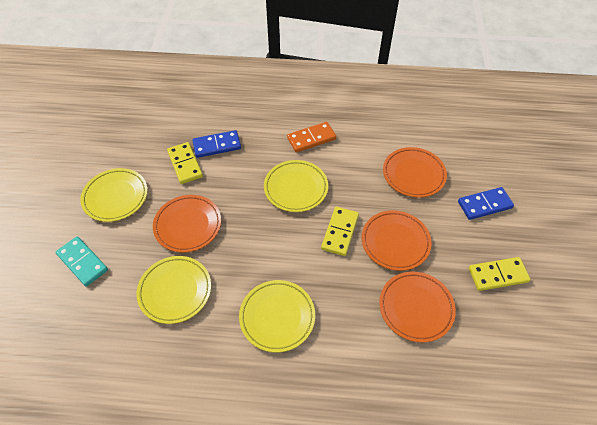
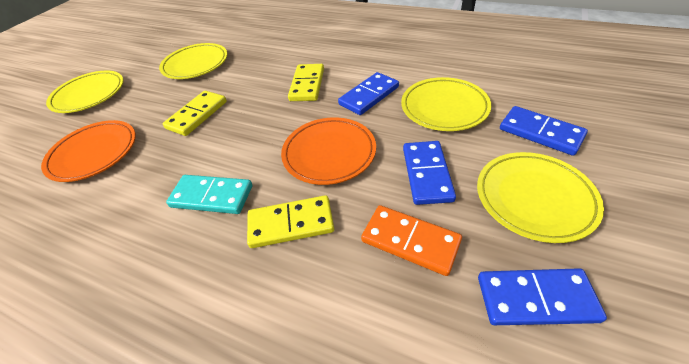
blue domino: [192,130,241,158] [458,187,514,220] = 2 -> [338,72,399,115] [403,141,456,205] [478,268,607,325] [500,106,588,156] = 4
orange plate: [153,195,221,252] [362,210,432,271] [379,272,456,342] [383,147,447,198] = 4 -> [41,120,136,182] [281,117,376,185] = 2

